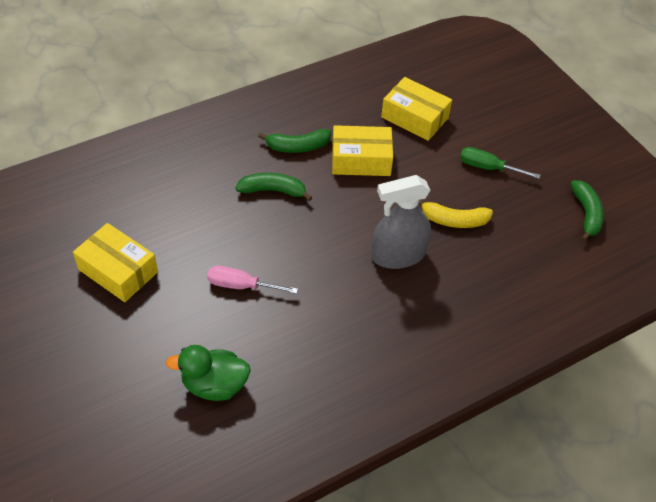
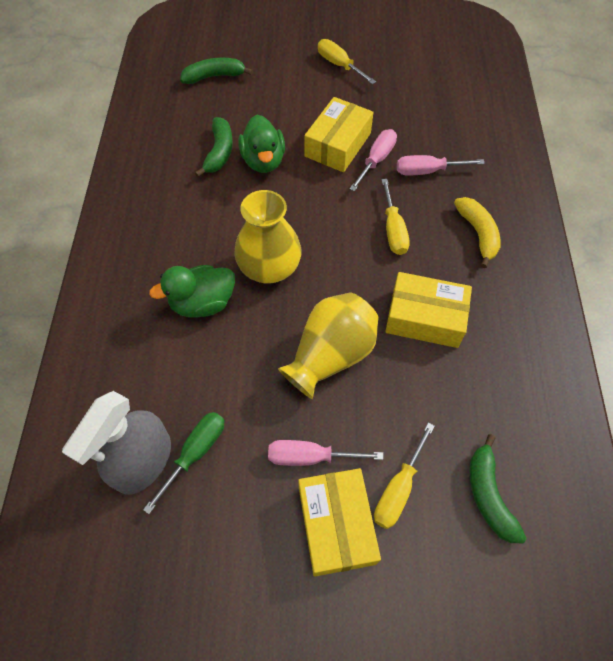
green duck: [166,345,251,401] = 1 -> [149,265,235,317] [238,115,285,173] = 2
pink screwdriver: [207,266,298,294] = 1 -> [268,440,383,466] [350,129,397,191] [397,155,485,176] = 3
yellow screwdriver: none = 0 -> [318,39,376,84] [374,423,435,529] [381,179,410,255] = 3
yellow vase: none = 0 -> [234,190,301,283] [278,292,378,399] = 2

